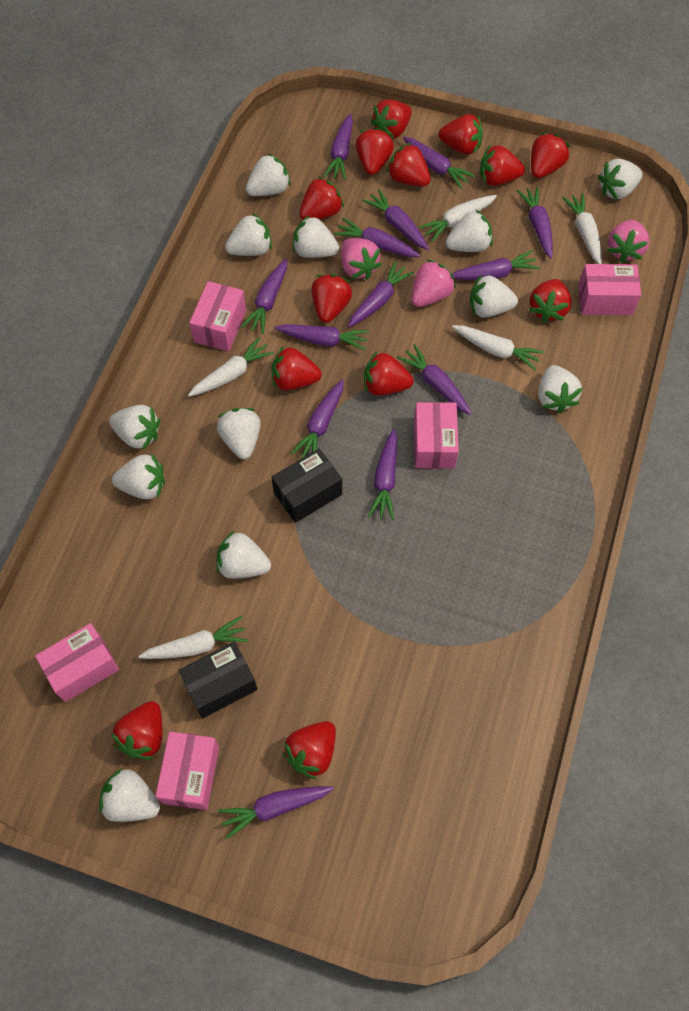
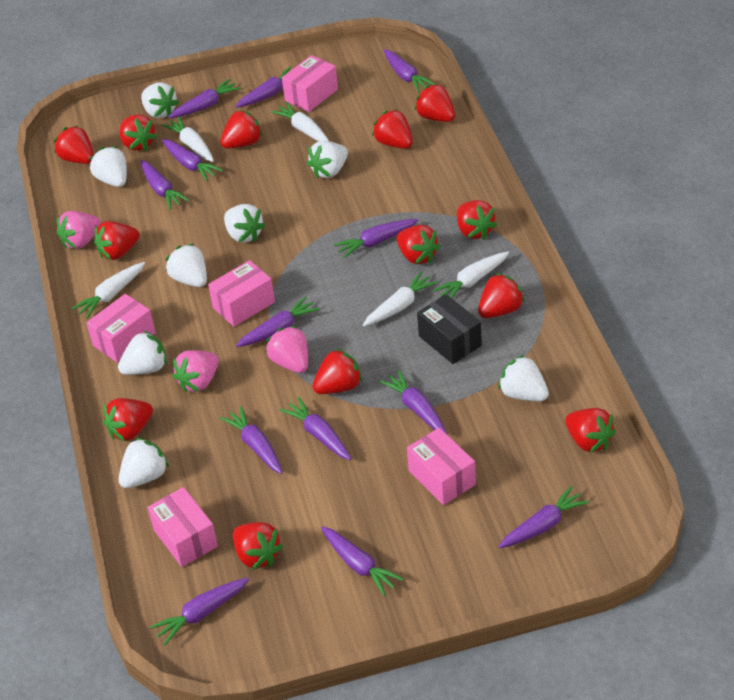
black box: [178,641,258,718] [272,449,342,523] = 2 -> [417,294,482,364] = 1
white strawberry: [99,768,160,822] [109,405,160,450] [112,453,165,499] [216,531,271,579] [217,408,261,459] [225,213,272,256] [246,153,291,196] [293,215,339,258] [446,210,492,252] [470,274,518,318] [538,365,582,413] [598,159,643,199] = 12 -> [89,146,127,187] [118,331,167,375] [119,438,169,488] [141,82,179,118] [166,243,207,287] [224,204,266,243] [307,141,348,178] [498,355,549,401] = 8

